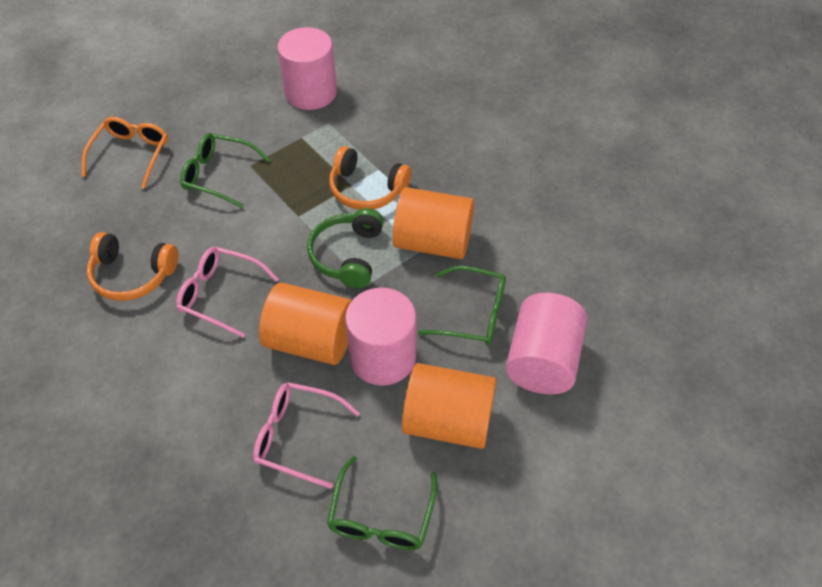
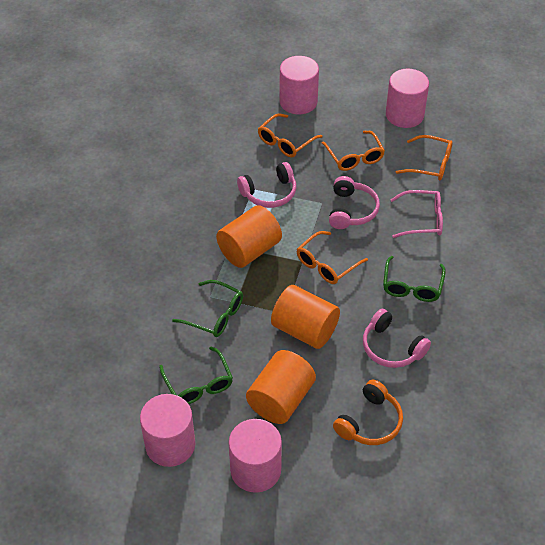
green headphones: [307,208,384,288] = 1 -> none = 0
orange glasses: [82,117,168,189] = 1 -> [258,113,323,158] [297,231,368,284] [322,131,385,171] [396,135,453,180] = 4
orange headphones: [87,232,178,301] [329,146,411,210] = 2 -> [333,379,403,445] = 1
pink cylinder: [278,27,337,110] [345,288,416,386] [506,293,587,394] = 3 -> [140,394,195,467] [229,419,282,493] [279,56,319,114] [386,69,429,128] = 4
pink glasses: [176,247,278,338] [253,382,360,489] = 2 -> [390,190,443,238] = 1
pink headphones: none = 0 -> [237,162,296,208] [329,176,380,229] [363,309,431,368] = 3

